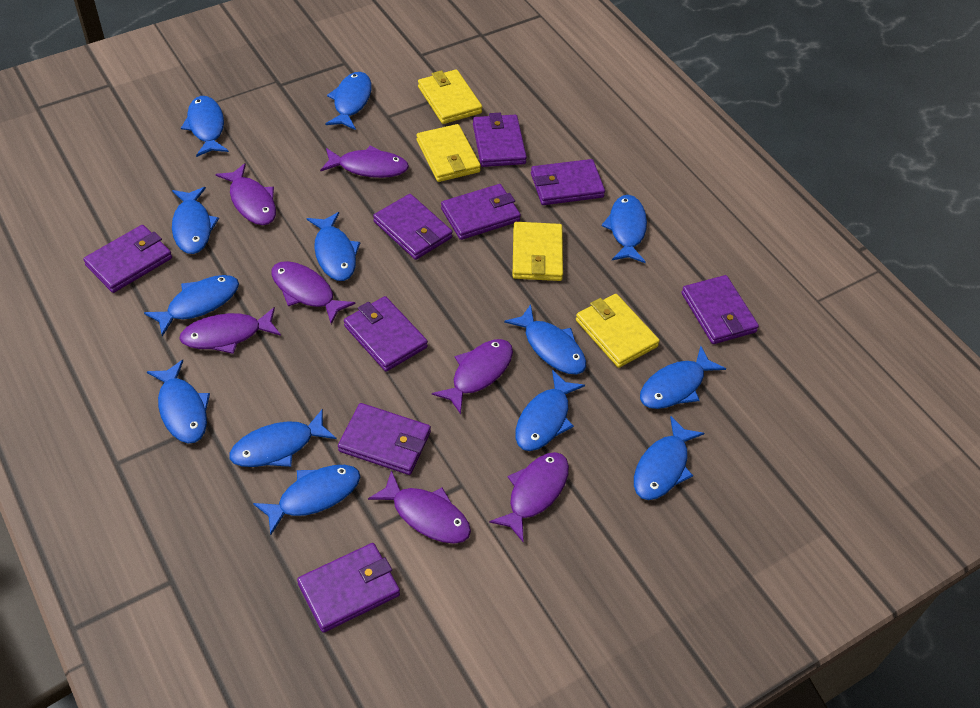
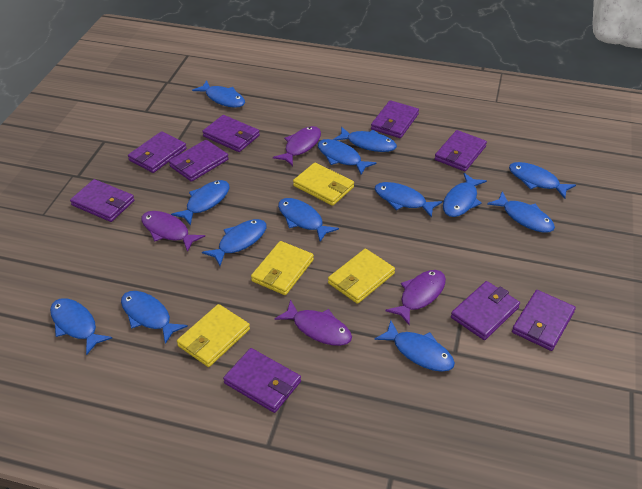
purple fish: [179,307,281,354] [216,163,276,225] [271,261,355,324] [320,146,409,178] [368,470,471,544] [432,339,513,414] [489,452,569,542] = 7 -> [141,211,205,252] [273,126,321,166] [275,299,352,346] [385,270,446,325] = 4

